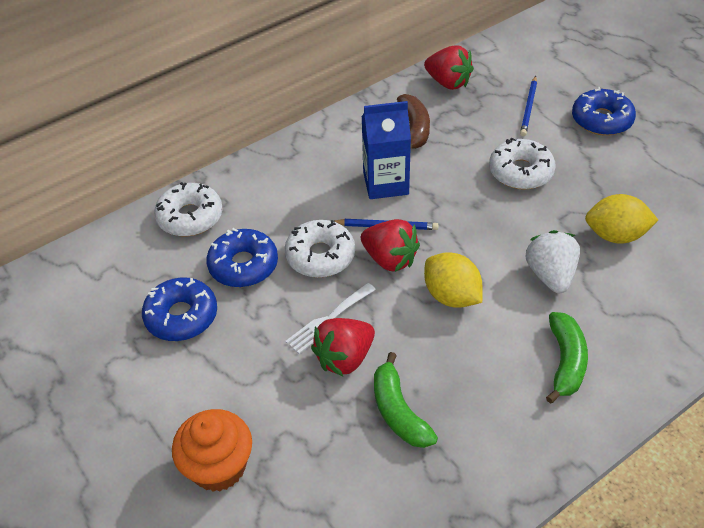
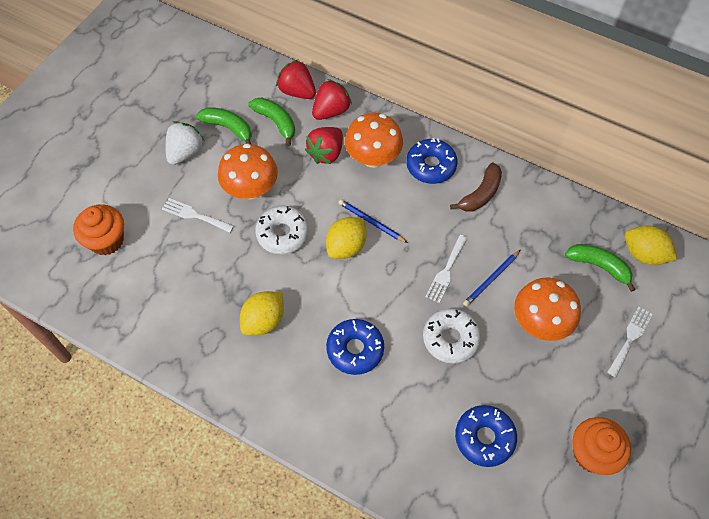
blue carton: [362,101,411,199] = 1 -> none = 0
green banana: [374,352,438,448] [546,312,588,404] = 2 -> [196,107,252,144] [248,97,295,146] [565,244,636,292] = 3
orange cupcake: [172,409,252,492] = 1 -> [73,204,124,255] [572,417,631,475] = 2
orange mushroom: none = 0 -> [218,143,278,199] [345,113,403,168] [514,278,581,341] = 3
white donut: [154,182,223,236] [285,220,355,278] [489,138,556,190] = 3 -> [255,206,309,254] [423,308,481,364] = 2
white fork: [285,283,376,354] = 1 -> [162,198,234,233] [426,235,468,303] [607,306,652,377] = 3
yellow lemon: [424,252,483,308] [585,194,658,244] = 2 -> [240,291,284,336] [326,217,366,259] [625,225,677,265] = 3

